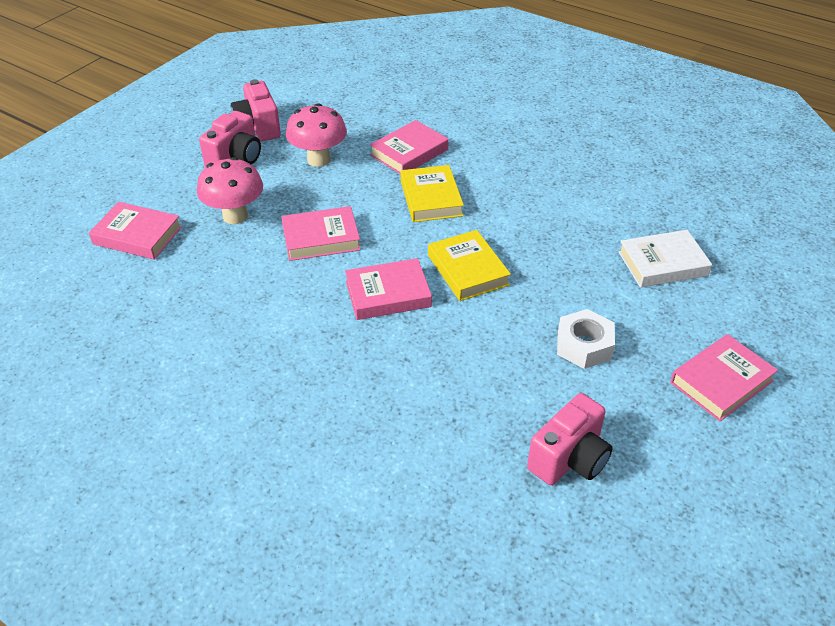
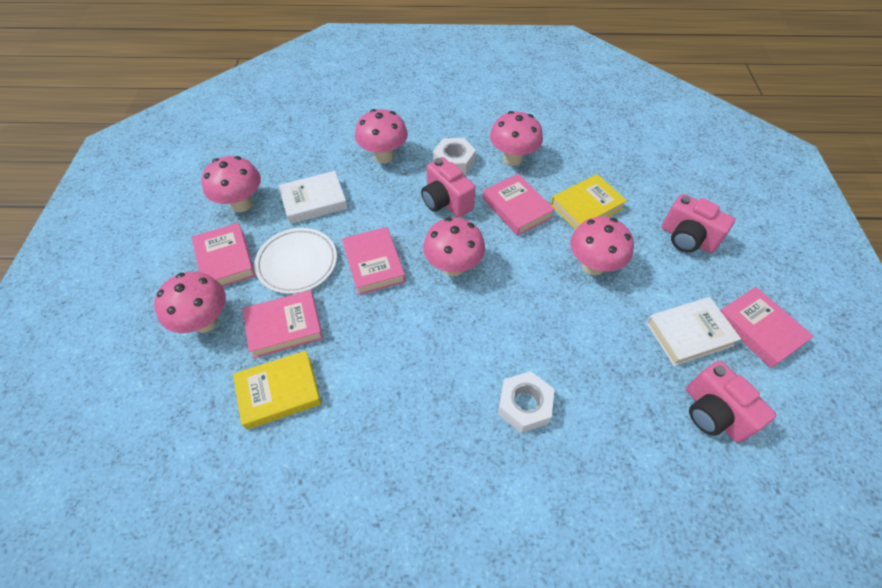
pink mushroom: [197,157,263,224] [286,103,347,167] = 2 -> [154,272,226,333] [201,156,261,212] [355,109,408,163] [423,217,485,276] [490,111,543,166] [570,217,634,276] = 6
white book: [618,230,712,288] = 1 -> [278,171,348,224] [646,297,741,366] = 2
white nut: [557,309,615,369] = 1 -> [433,138,476,175] [498,371,554,433] = 2
white plate: none = 0 -> [254,228,337,294] = 1

